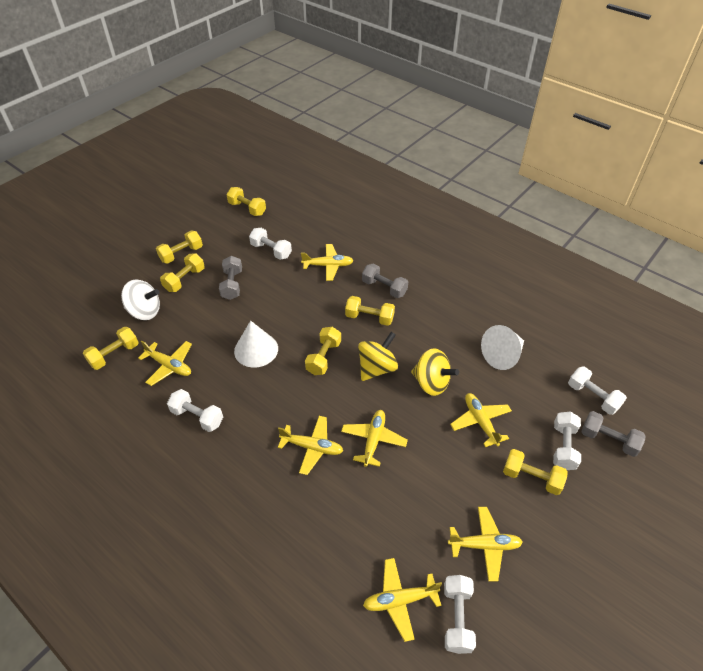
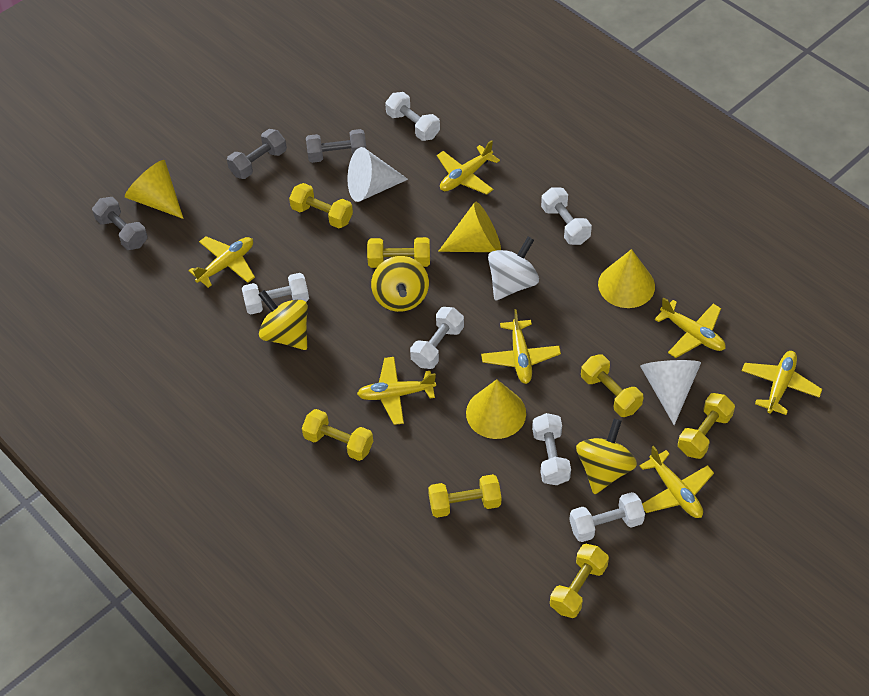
white dumbbell: [167,389,223,432] [249,228,292,260] [444,575,476,654] [553,412,581,470] [568,367,627,415] = 5 -> [242,273,309,314] [385,92,440,141] [410,307,464,369] [532,413,571,485] [541,187,592,245] [569,492,645,542] = 6
yellow cone: none = 0 -> [125,160,184,219] [438,202,501,252] [466,379,526,439] [598,249,655,308] = 4
yellow spinning top: [358,332,398,381] [411,348,459,396] = 2 -> [258,290,308,350] [371,256,429,312] [576,418,637,494] = 3

